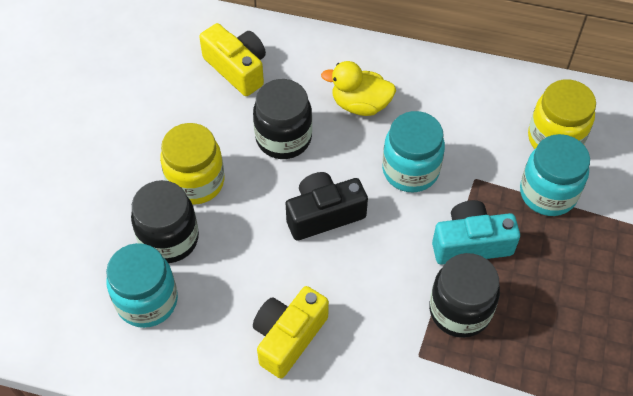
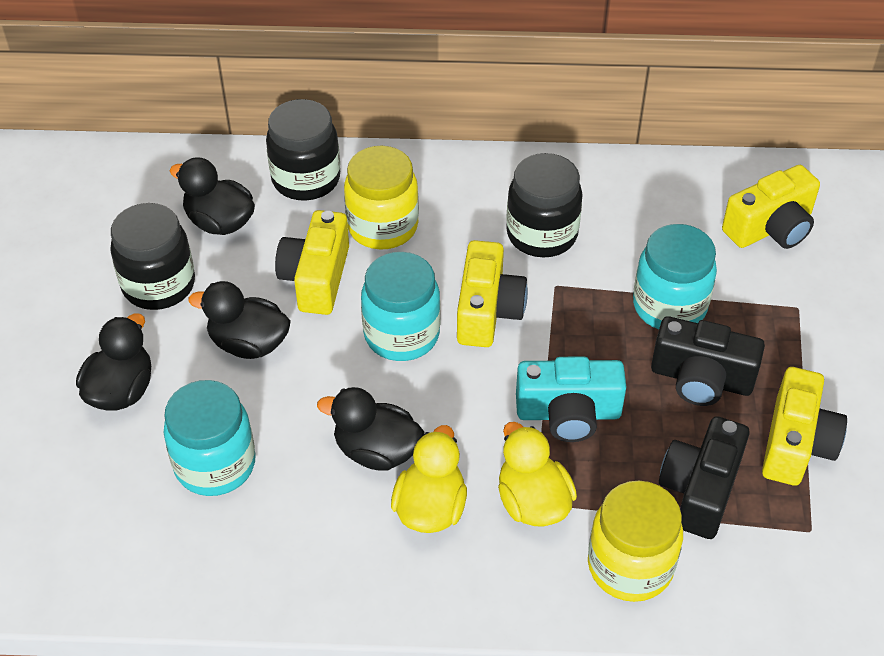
black camera: [286,172,368,241] = 1 -> [651,316,765,406] [659,416,750,539] = 2
black duck: none = 0 -> [76,314,151,411] [169,157,255,235] [188,281,291,359] [317,387,424,471] = 4
yellow camera: [199,23,266,96] [253,286,329,379] = 2 -> [275,210,349,315] [457,240,528,347] [722,165,820,249] [762,367,847,486] = 4
yellow duck: [321,61,396,116] = 1 -> [391,425,467,533] [498,422,577,526] = 2

